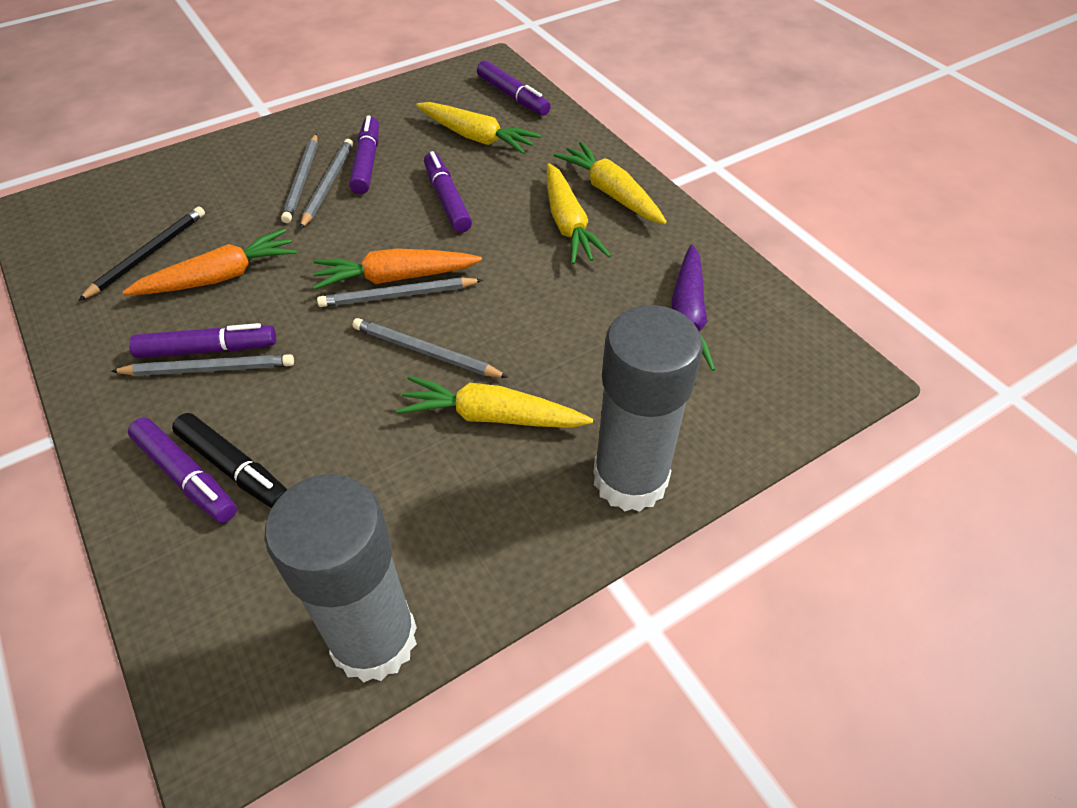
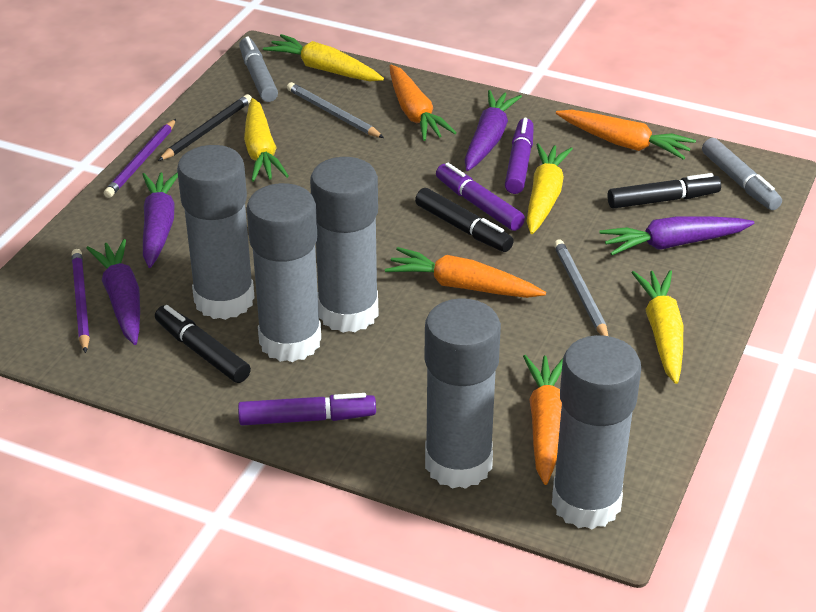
black marker: [172,413,288,508] = 1 -> [155,305,251,383] [415,188,514,252] [607,173,721,208] = 3
grey glue stick: [264,474,417,682] [593,305,703,512] = 2 -> [177,145,255,320] [247,183,321,362] [310,157,379,333] [425,298,501,489] [552,335,641,529] = 5
grey marker: none = 0 -> [239,36,278,102] [702,138,782,210] = 2
grey pencil: [111,354,294,376] [281,133,318,223] [300,139,353,229] [317,277,483,307] [352,318,508,378] = 5 -> [287,82,384,138] [554,239,608,336] = 2
orange carrot: [123,228,297,295] [313,248,482,290] = 2 -> [385,247,546,298] [390,65,457,141] [523,355,563,485] [556,110,696,160] = 4
purple carrot: [671,245,715,371] = 1 -> [86,239,140,345] [142,172,178,268] [465,90,522,171] [599,216,754,255] = 4
purple marker: [128,418,237,523] [129,323,276,358] [349,116,379,194] [424,151,472,233] [477,60,551,116] = 5 -> [238,393,376,425] [436,163,525,231] [505,118,534,194] = 3
purple pencil: none = 0 -> [72,249,90,353] [104,119,176,198] = 2

